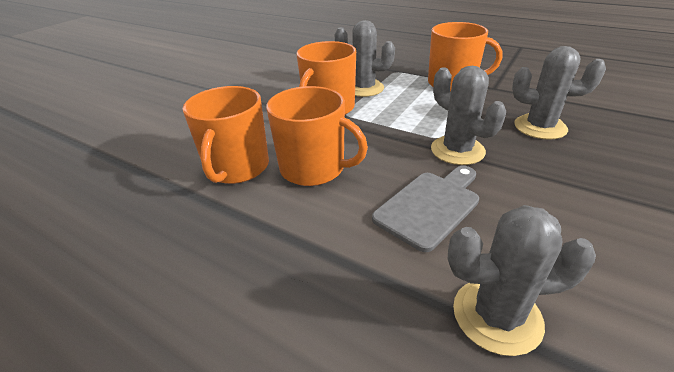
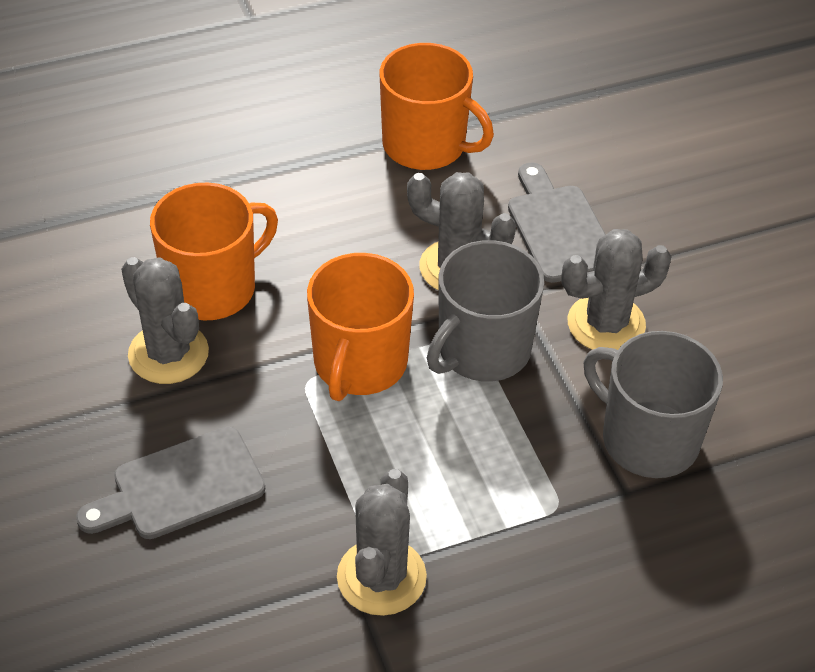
grey cutting board: [372,166,479,252] = 1 -> [76,427,265,539] [508,163,606,283] = 2
grey mug: none = 0 -> [427,240,545,382] [584,331,723,478] = 2
orange mug: [183,86,269,184] [266,86,368,186] [296,41,356,115] [428,22,502,91] = 4 -> [150,183,278,320] [307,253,414,401] [379,43,494,170] = 3

